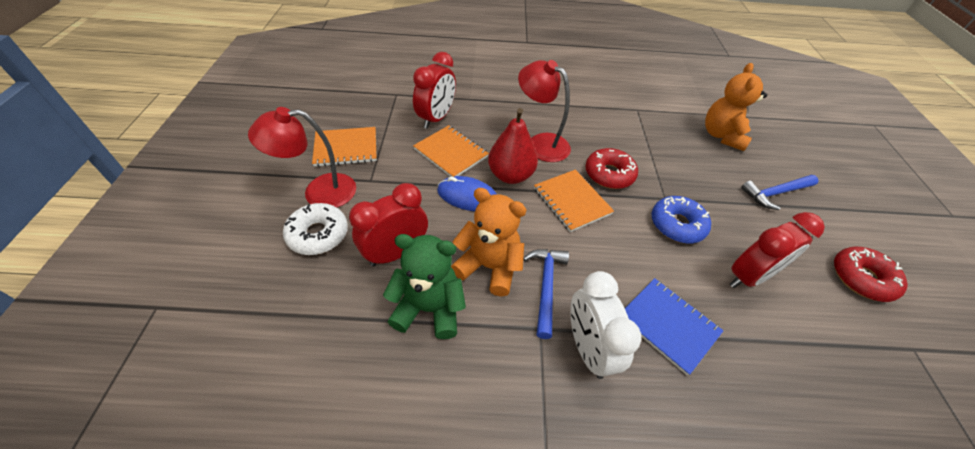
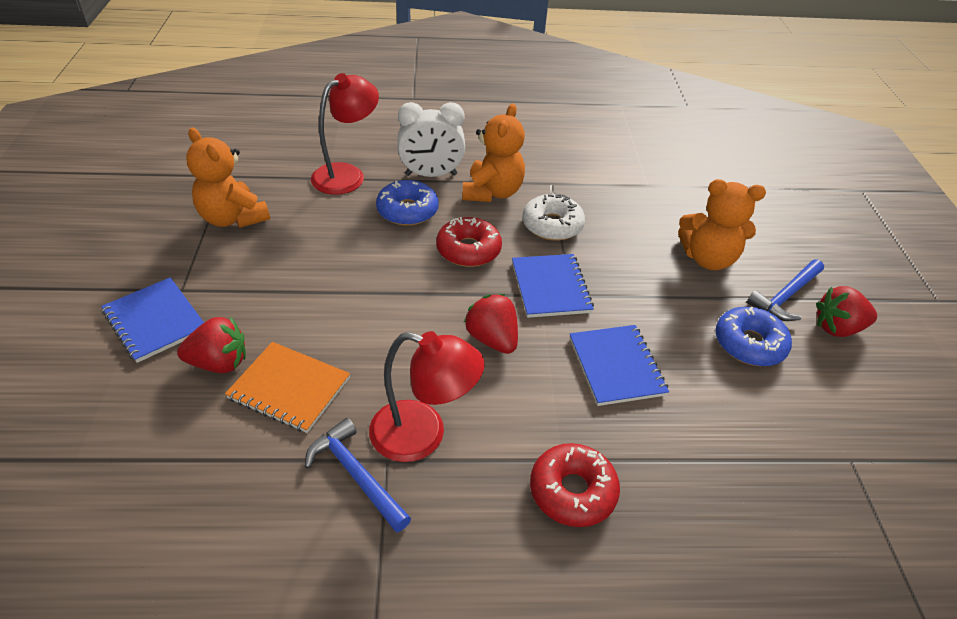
blue donut: [651,196,711,243] = 1 -> [376,180,438,226] [715,306,792,366] = 2
blue mouse: [437,176,497,211] = 1 -> none = 0
blue notebook: [625,278,724,376] = 1 -> [101,277,204,363] [512,254,594,318] [570,325,669,406] = 3
green teddy bear: [383,234,466,339] = 1 -> none = 0
orange notebook: [312,127,377,167] [413,125,489,177] [534,170,614,232] = 3 -> [225,342,350,433] = 1
orange teddy bear: [451,188,527,297] [705,63,767,151] = 2 -> [186,128,270,228] [462,103,525,202] [678,179,766,270] = 3
red clock: [349,183,428,266] [413,52,456,129] [730,212,825,288] = 3 -> none = 0
red pear: [488,108,538,184] = 1 -> none = 0
red strawberry: none = 0 -> [177,317,246,373] [464,294,518,354] [816,286,877,337] = 3

